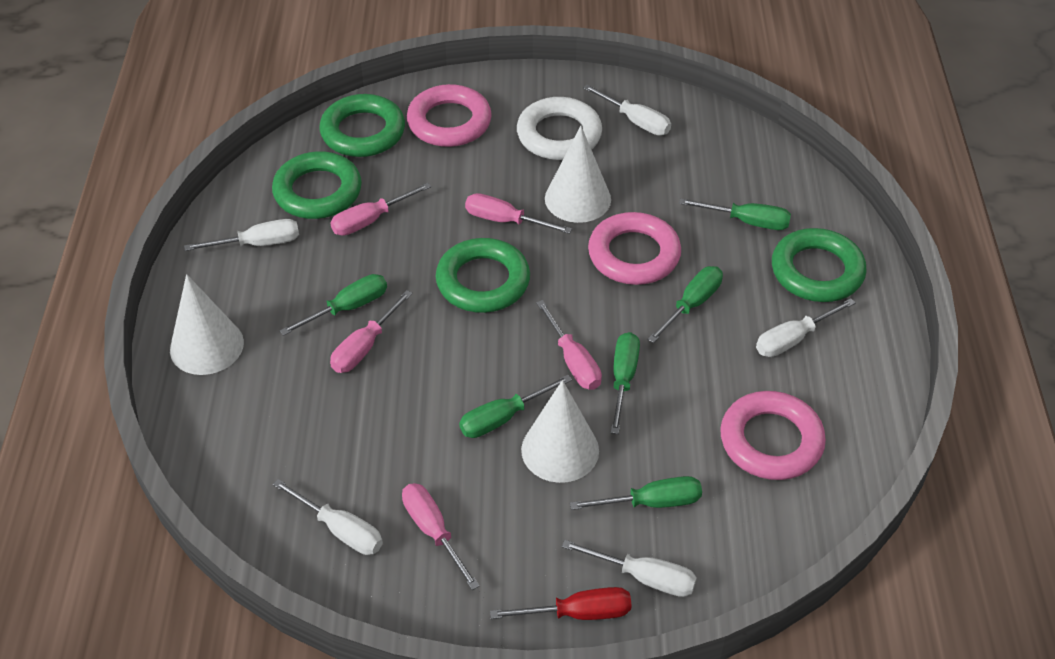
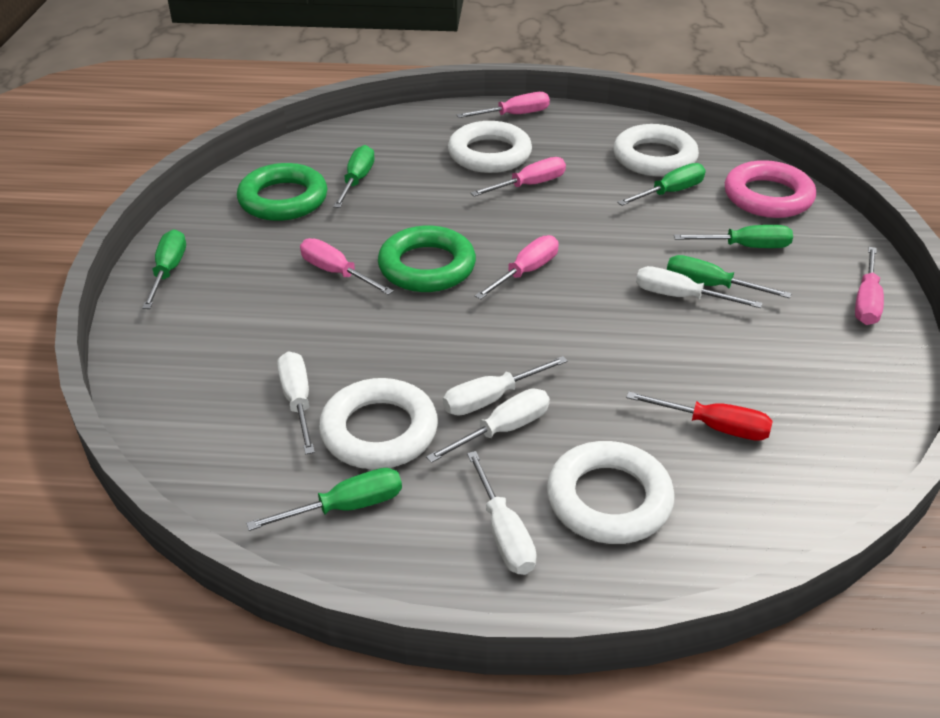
green ring: [272,151,362,219] [319,94,405,157] [436,238,530,313] [772,228,867,302] = 4 -> [237,163,327,221] [378,226,476,292] = 2
pink ring: [407,84,492,147] [588,212,681,285] [720,391,826,480] = 3 -> [725,160,816,218] = 1
white cone: [170,274,244,375] [521,380,599,483] [545,126,611,223] = 3 -> none = 0
white ring: [517,97,602,160] = 1 -> [319,378,438,469] [448,121,532,173] [547,441,675,544] [613,124,699,177] = 4

